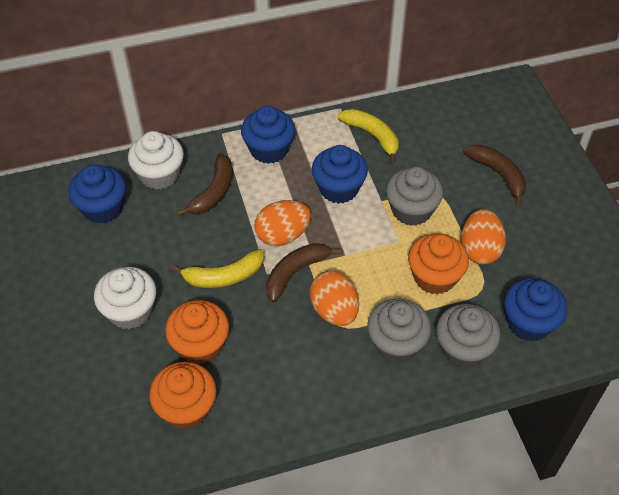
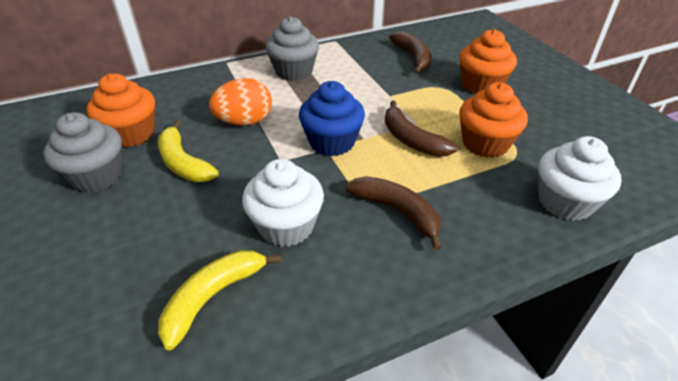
blue cupcake: [68,164,126,224] [241,106,295,164] [312,145,368,204] [504,278,567,342] = 4 -> [299,81,365,156] = 1
grey cupcake: [367,299,431,363] [386,167,443,226] [436,304,501,368] = 3 -> [43,112,123,193] [265,16,319,81] = 2
orange egg: [254,200,311,246] [310,271,359,326] [461,209,506,265] = 3 -> [209,78,272,126] = 1

